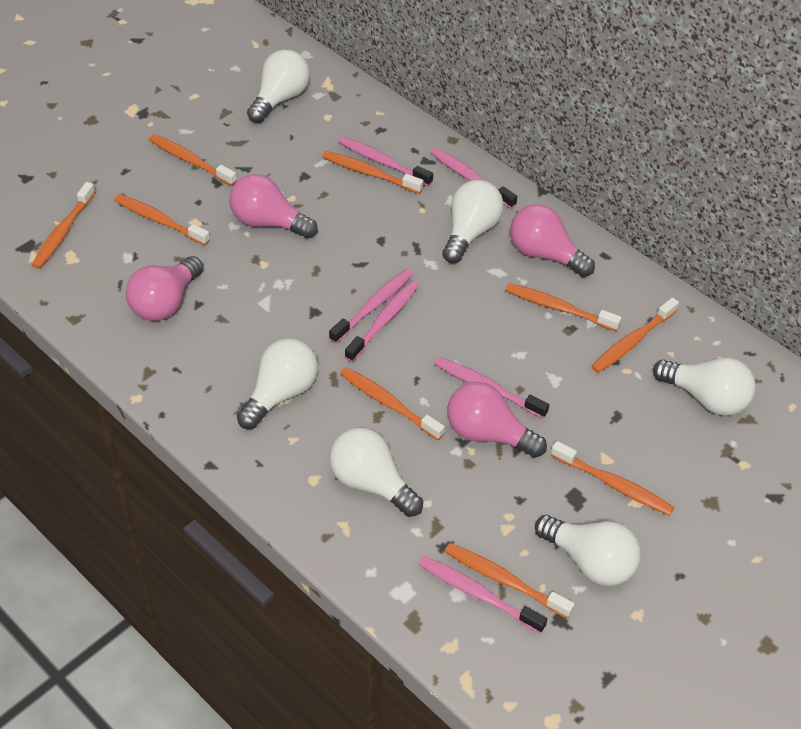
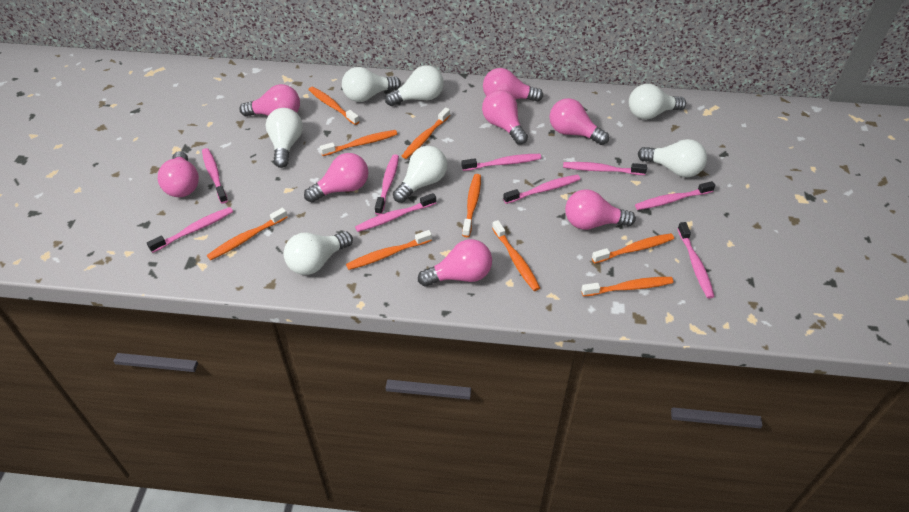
pink light bulb: [126,256,203,321] [229,174,318,239] [447,382,547,458] [510,204,595,277] = 4 -> [158,151,199,197] [239,84,300,116] [304,153,369,202] [418,239,492,286] [482,90,528,145] [483,68,543,102] [550,98,609,145] [565,189,636,230] = 8
pink toothbrush: [329,269,413,344] [339,137,433,187] [345,281,419,362] [418,556,547,634] [431,148,517,209] [434,357,549,419] = 6 -> [147,207,233,253] [202,148,228,203] [355,193,436,232] [375,154,399,215] [461,154,542,171] [503,175,580,204] [563,162,647,175] [635,181,716,210] [678,222,715,298] = 9
white light bulb: [237,338,318,429] [247,49,310,123] [329,427,423,517] [442,180,504,263] [535,515,641,586] [653,358,756,416] = 6 -> [266,108,303,168] [284,231,353,275] [342,67,401,102] [385,65,444,106] [393,146,447,203] [629,84,686,119] [638,139,707,177] = 7

